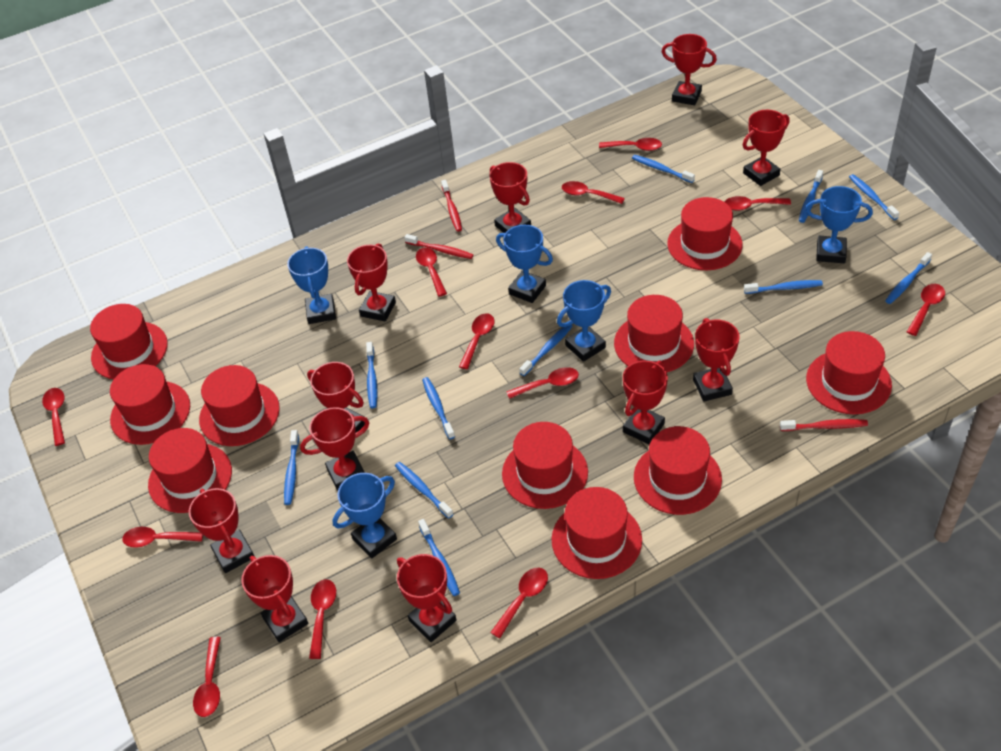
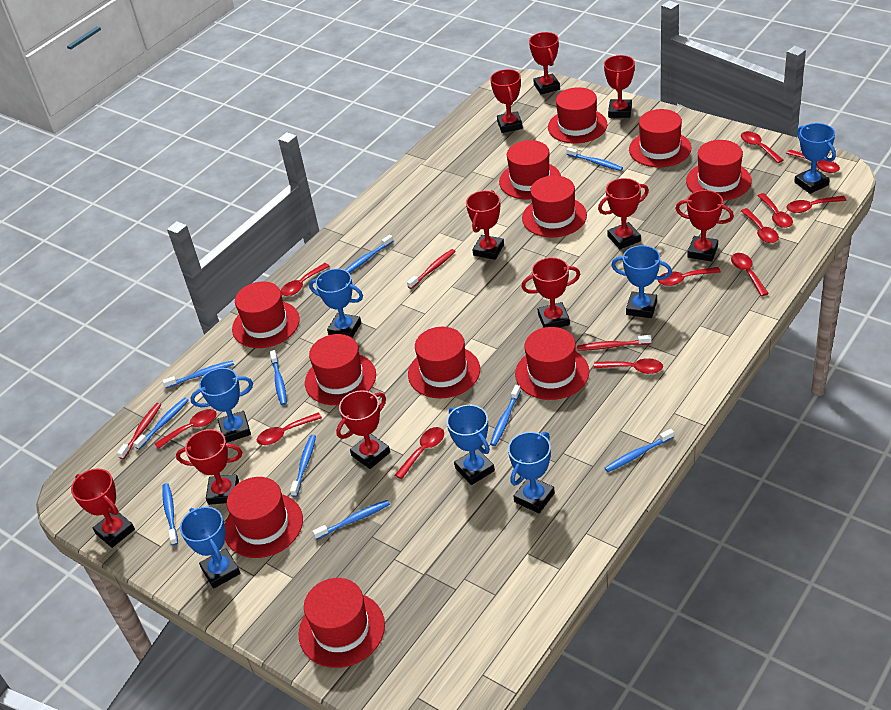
blue toothbrush: [284,430,299,505] [366,342,377,408] [395,462,454,519] [418,519,460,596] [422,377,455,439] [519,325,573,376] [632,155,695,183] [744,280,823,294] [799,170,823,223] [849,174,899,220] [885,252,932,304] = 11 -> [133,398,189,450] [162,483,178,545] [163,360,234,388] [270,350,287,405] [290,435,316,497] [313,500,390,540] [345,235,393,273] [490,385,521,446] [567,147,623,171] [605,429,674,472] = 10
blue trophy: [287,246,336,324] [333,473,397,558] [496,225,553,303] [557,280,611,362] [805,186,873,263] = 5 -> [180,507,240,589] [190,368,253,443] [309,269,363,338] [447,405,495,485] [508,432,555,513] [611,245,672,318] [794,123,836,194] = 7
red hat: [90,304,168,379] [110,364,190,445] [148,428,232,513] [199,365,280,446] [502,422,588,509] [551,487,642,579] [614,295,694,372] [634,426,722,515] [667,197,743,270] [806,331,892,414] = 10 -> [225,477,303,558] [232,282,300,348] [299,578,385,668] [305,334,376,405] [408,327,480,398] [499,140,561,199] [515,327,589,400] [522,176,587,237] [548,87,608,143] [629,109,691,167] [686,140,752,201] = 11
red trophy: [189,488,254,573] [241,555,308,642] [300,407,370,491] [307,362,365,432] [347,243,396,321] [397,554,457,642] [489,162,531,233] [623,360,668,444] [662,34,717,105] [693,318,740,401] [743,110,790,186] = 11 -> [71,468,135,548] [176,429,242,505] [336,390,390,469] [466,190,504,260] [490,69,523,133] [521,257,580,328] [529,32,560,95] [598,178,649,249] [604,55,635,118] [675,190,734,262] = 10

